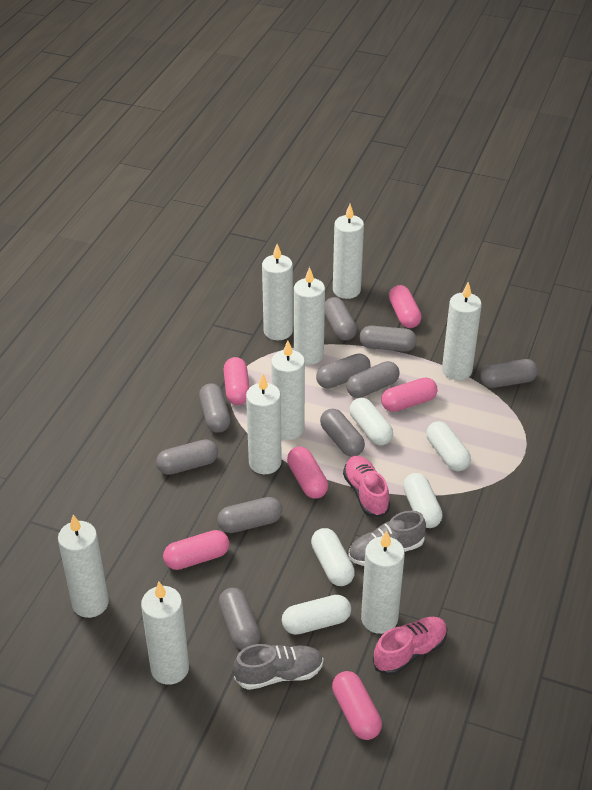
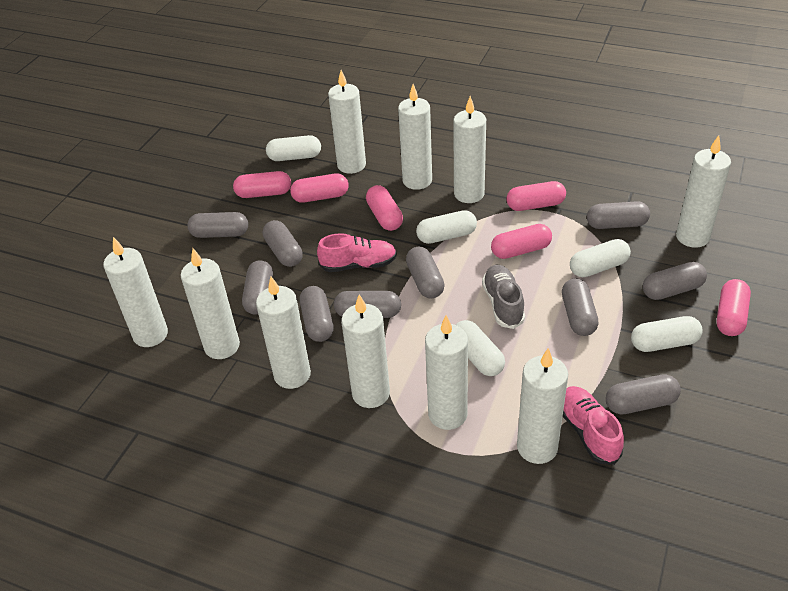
grey shoe: [234,644,323,690] [349,511,426,566] = 2 -> [482,265,525,329] = 1
white candle: [58,515,109,618] [141,582,189,685] [246,374,282,474] [262,244,293,340] [271,341,305,440] [294,267,325,365] [333,204,364,299] [361,531,405,634] [442,282,482,380] = 9 -> [103,237,168,347] [181,248,240,359] [256,277,311,389] [328,70,366,174] [341,294,390,408] [398,84,432,190] [425,315,468,430] [453,96,486,203] [517,348,568,464] [676,135,731,248] = 10

